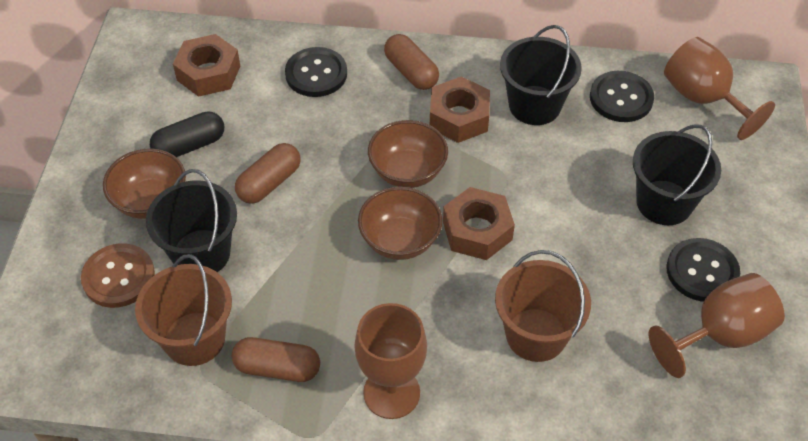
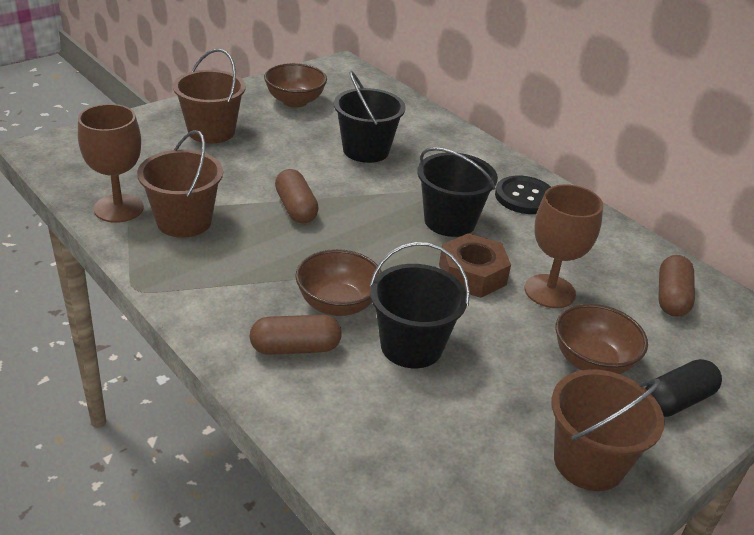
black button: [285,47,347,97] [590,71,654,122] [666,238,740,302] = 3 -> [495,176,551,214] = 1
brown bucket: [135,254,232,366] [495,250,591,362] = 2 -> [137,130,223,238] [173,49,246,144] [551,369,665,491] = 3
brown button: [81,243,155,308] = 1 -> none = 0
brown goblet: [355,303,427,419] [649,273,785,378] [664,37,775,140] = 3 -> [78,104,144,223] [525,184,603,308] = 2
brown nut: [173,34,240,97] [430,76,490,143] [443,187,515,260] = 3 -> [439,233,511,298] = 1

